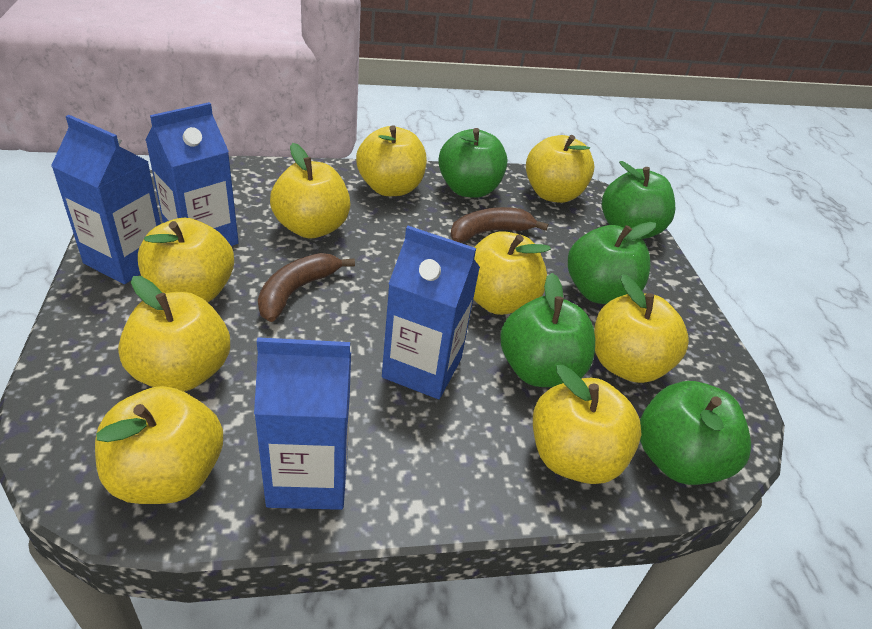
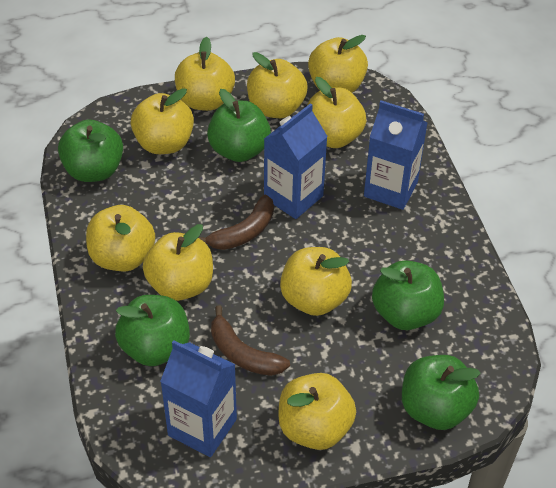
blue carton: [51,115,161,284] [146,102,239,246] [254,337,351,510] [382,226,480,399] = 4 -> [160,340,237,457] [264,103,328,219] [364,100,428,210] = 3

